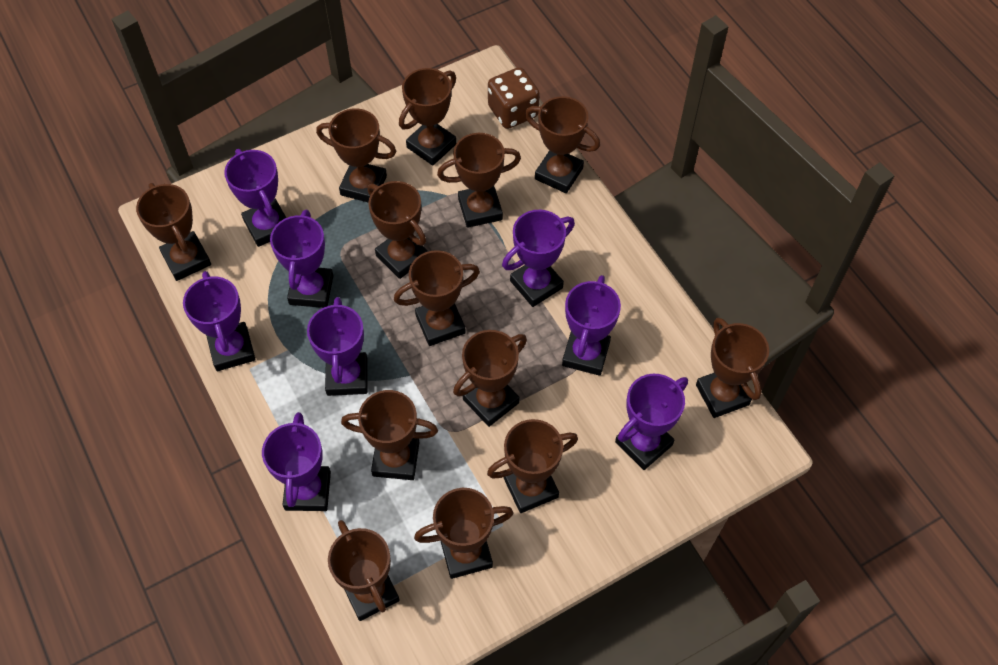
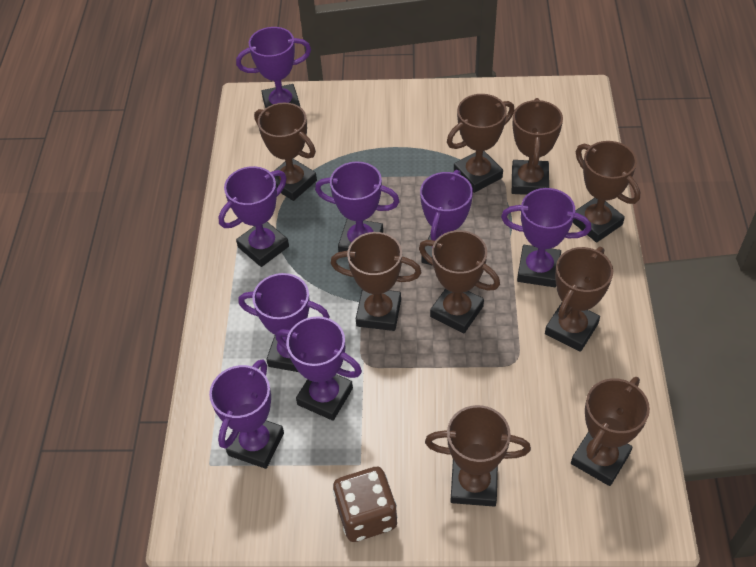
brown trophy: [136,183,211,281] [316,108,397,203] [328,520,400,621] [341,390,438,480] [368,181,428,279] [394,250,480,346] [399,68,456,166] [414,488,513,579] [437,133,521,228] [453,330,527,427] [487,419,578,513] [525,96,600,193] [696,318,769,418] = 13 -> [254,103,317,201] [330,232,421,331] [419,230,500,333] [425,405,531,507] [447,94,515,193] [512,98,563,195] [545,247,613,352] [571,377,650,486] [572,141,640,243] = 9

